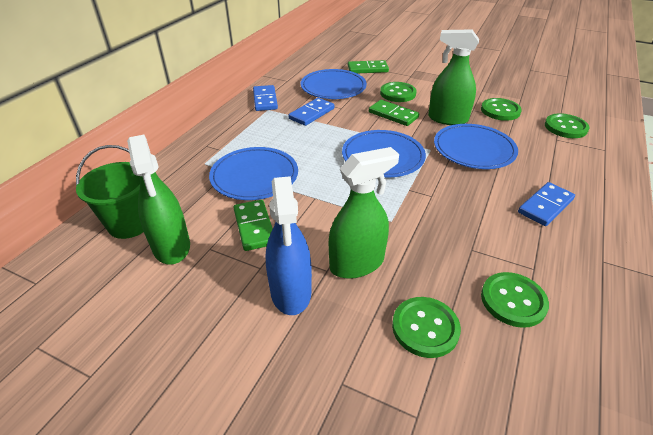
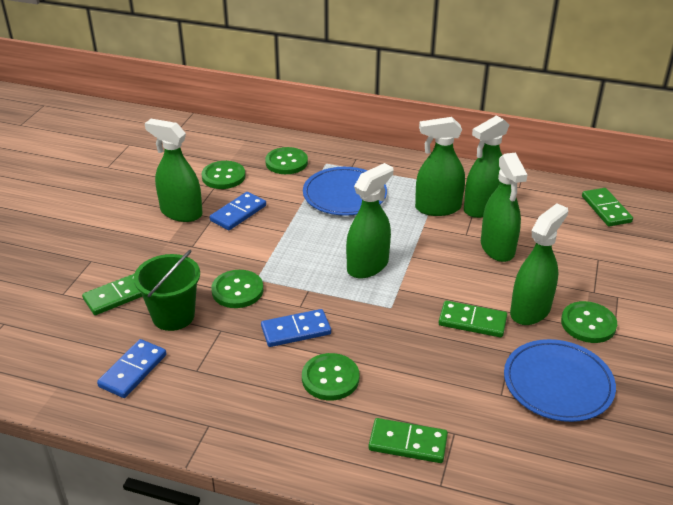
blue plate: [209,147,298,200] [301,69,367,99] [342,130,426,177] [434,124,518,169] = 4 -> [303,167,387,216] [504,339,616,422] = 2
blue spray bottle: [266,176,312,315] = 1 -> none = 0
green domino: [233,200,273,251] [348,60,389,73] [369,100,419,126] = 3 -> [82,274,143,315] [368,418,448,463] [439,300,507,338] [582,188,633,227] = 4
green spray bottle: [127,135,190,265] [329,147,399,279] [428,29,479,125] = 3 -> [145,119,203,222] [346,163,393,278] [415,117,465,216] [464,115,509,218] [481,153,527,262] [510,204,568,325] = 6

